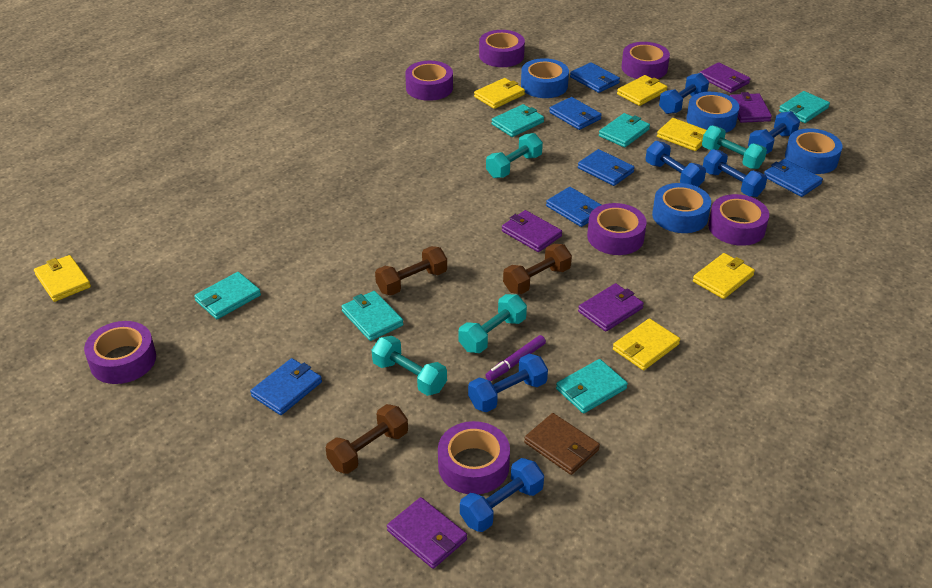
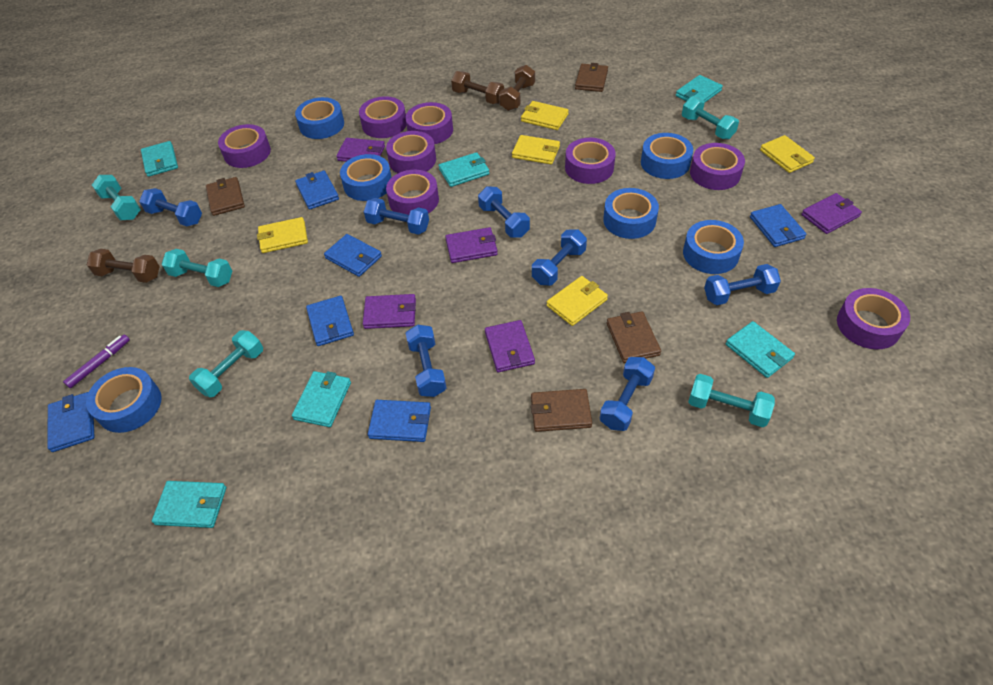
blue dumbbell: [460,458,544,532] [468,353,548,412] [646,141,706,187] [659,73,709,114] [703,149,767,197] [748,111,800,154] = 6 -> [139,188,202,227] [364,198,429,235] [406,324,446,397] [478,186,530,238] [532,229,587,285] [600,357,655,431] [704,264,781,305] = 7
blue tape: [521,58,569,98] [652,183,711,233] [686,92,739,133] [785,128,842,174] = 4 -> [86,367,162,433] [295,97,344,139] [340,154,392,201] [603,188,659,239] [641,133,693,179] [683,220,744,274] = 6
brown wallet: [524,413,600,475] = 1 -> [206,177,245,216] [531,389,592,432] [575,63,608,92] [607,311,661,363] = 4
purple tape: [84,321,156,384] [405,61,453,101] [438,421,510,494] [479,30,525,67] [587,203,647,255] [621,42,670,79] [708,194,769,246] = 7 -> [218,124,271,168] [359,96,406,138] [386,131,436,173] [386,170,439,215] [405,102,453,144] [565,138,616,184] [690,143,745,190] [837,288,910,349] = 8
turquoise dumbbell: [372,336,447,396] [459,294,527,353] [486,133,543,178] [702,125,767,169] = 4 -> [92,175,141,220] [162,249,232,287] [189,330,263,397] [682,96,739,139] [688,374,775,427] = 5
yellow wallet: [34,255,91,302] [474,78,525,109] [613,318,680,370] [617,75,667,106] [657,118,707,151] [693,253,755,299] = 6 -> [257,217,308,253] [512,135,560,164] [521,101,569,130] [547,276,608,326] [760,135,815,173] = 5

